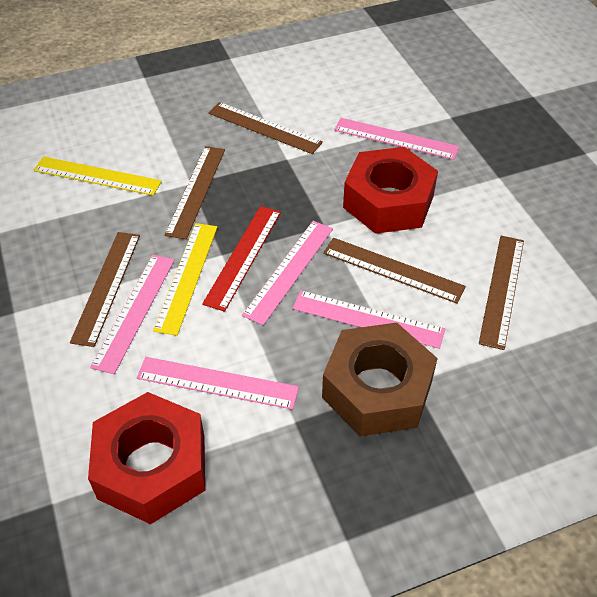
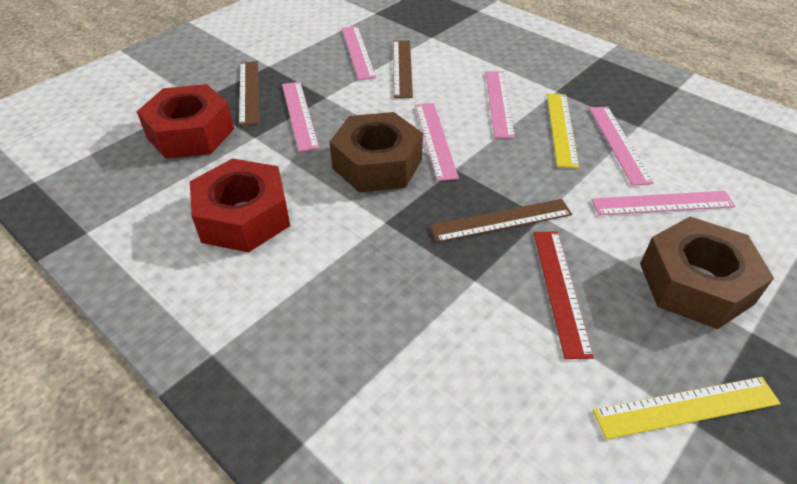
brown nut: [322,323,438,436] = 1 -> [330,112,423,192] [640,217,774,329] = 2
brown ruler: [70,232,140,347] [165,146,225,240] [208,102,323,154] [323,238,466,304] [479,236,524,350] = 5 -> [239,61,259,126] [393,41,413,98] [430,199,572,243] = 3
pink ruler: [90,255,175,374] [137,357,299,410] [242,221,333,325] [293,290,445,349] [334,118,459,160] = 5 -> [282,82,319,152] [342,26,376,80] [415,103,459,181] [486,71,515,138] [589,107,654,186] [591,191,736,216] = 6

